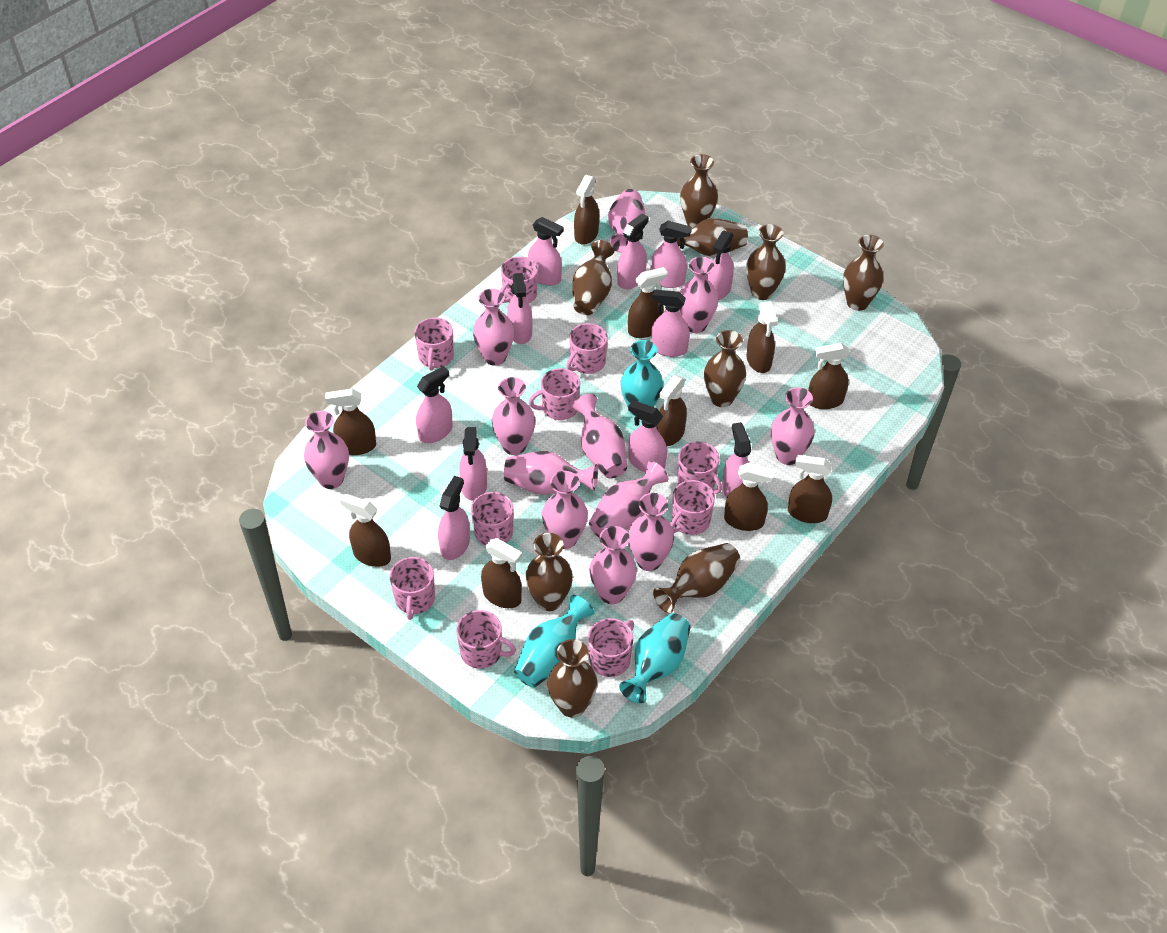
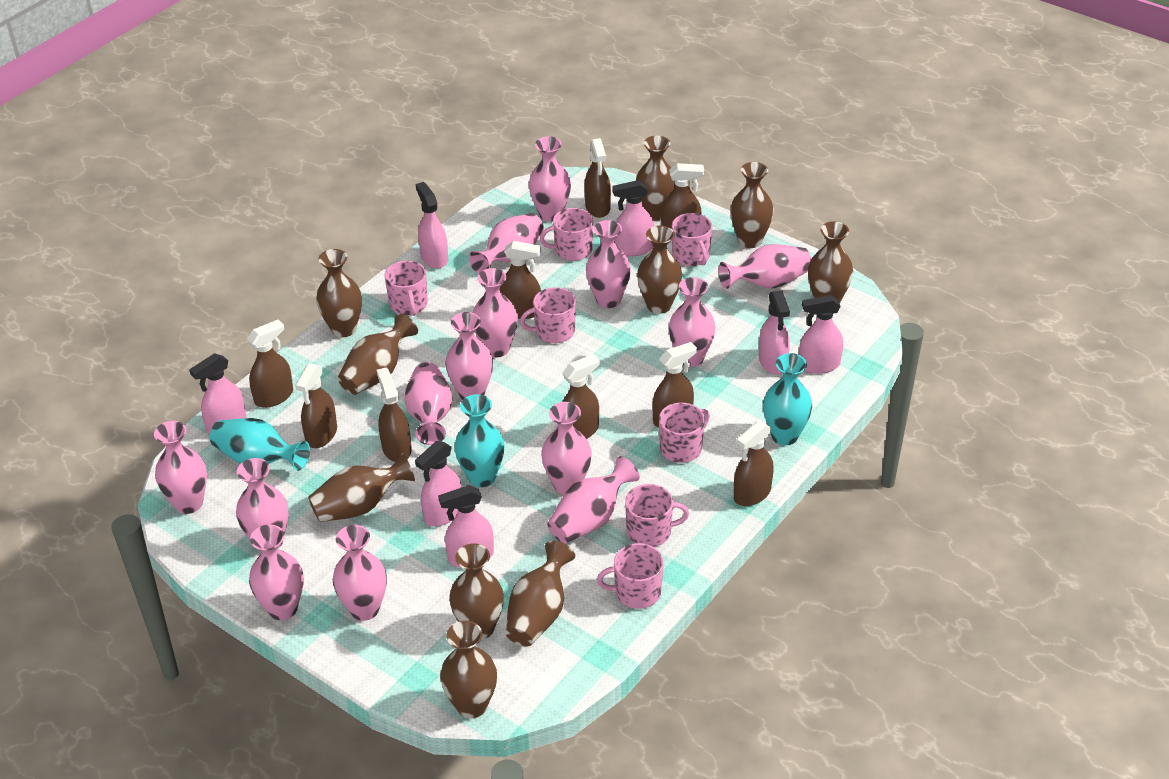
brown spray bottle: [325,389,376,455] [340,494,391,567] [481,538,522,608] [574,175,599,245] [628,267,668,338] [656,375,687,446] [724,463,776,531] [746,301,778,373] [788,455,832,523] [808,343,850,409] = 10 -> [247,319,293,408] [295,363,337,448] [377,368,412,462] [500,241,541,319] [562,354,600,439] [584,138,611,218] [652,342,697,428] [661,163,704,229] [734,421,774,506] = 9
brown vase: [525,533,573,611] [547,639,598,718] [572,240,615,315] [653,543,741,613] [677,218,748,257] [680,154,718,228] [704,330,746,407] [746,224,786,300] [843,235,884,311] = 9 -> [308,453,415,522] [316,249,362,337] [338,313,418,395] [440,621,497,718] [449,544,504,640] [505,541,575,646] [636,135,675,221] [637,225,682,314] [730,162,774,248] [808,221,853,303] = 10
pink mug: [390,557,435,620] [414,318,454,371] [456,610,516,669] [471,492,513,546] [500,257,538,303] [529,368,580,420] [566,323,608,374] [588,618,634,677] [670,480,715,535] [677,441,722,494] = 10 -> [384,261,428,316] [520,287,576,343] [540,208,593,261] [597,543,664,609] [625,484,689,547] [659,403,710,463] [672,213,712,266] = 7
pink spray bottle: [416,366,453,443] [438,476,470,560] [459,427,487,501] [507,273,532,344] [528,217,564,286] [617,214,649,289] [628,400,667,472] [650,221,692,288] [651,289,690,357] [707,230,734,300] [722,422,751,498] = 11 -> [189,353,246,435] [415,441,461,526] [416,182,448,269] [438,485,494,568] [612,180,654,256] [759,290,790,374] [799,295,843,374] = 7
pink vase: [304,411,349,489] [473,289,514,366] [492,377,535,455] [504,451,598,495] [542,471,588,549] [572,394,627,478] [589,461,668,537] [590,526,637,604] [608,189,646,253] [628,493,674,571] [679,257,718,333] [771,387,815,465] = 12 -> [154,421,207,514] [236,458,289,551] [249,524,304,620] [333,525,387,621] [404,362,452,445] [446,312,493,400] [469,213,544,274] [473,268,518,357] [529,136,571,222] [541,402,592,495] [547,456,640,543] [586,220,631,308] [669,277,715,367] [718,244,811,289] = 14

